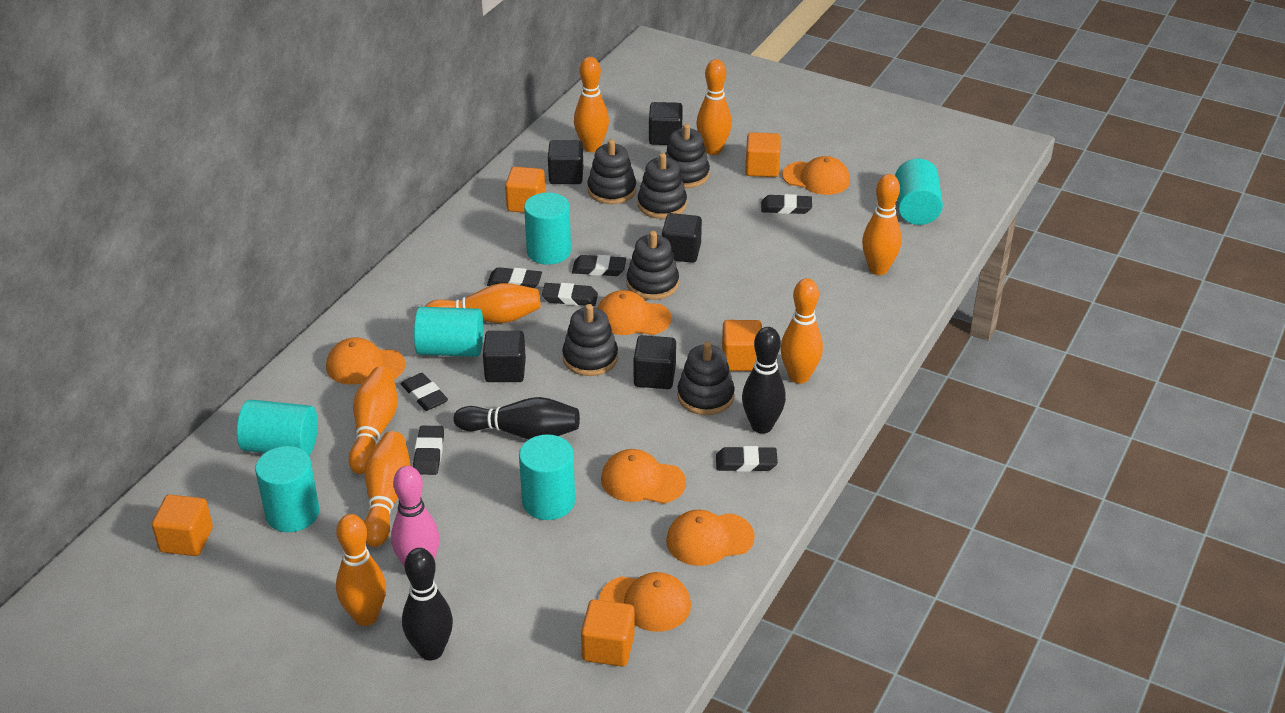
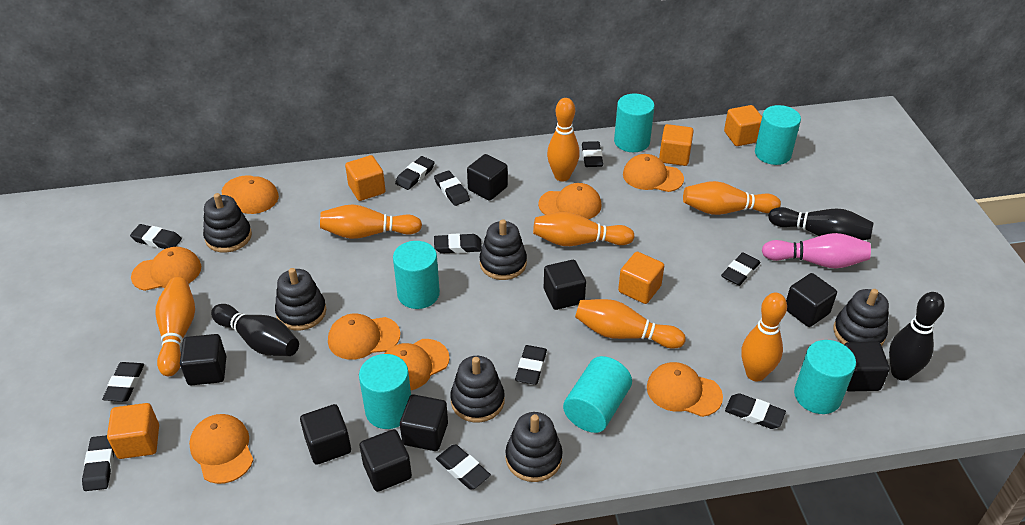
black cube: [483,331,526,382] [548,140,583,184] [634,335,676,389] [649,102,683,145] [662,213,702,263] = 5 -> [180,334,226,385] [300,404,351,465] [360,429,412,492] [400,395,448,451] [467,154,508,201] [544,260,586,310] [786,273,837,327] [844,342,890,391] = 8
black eraser: [401,373,448,411] [413,426,444,475] [487,267,542,288] [542,283,598,306] [572,255,626,276] [716,446,778,472] [761,194,812,214] = 7 -> [82,435,114,491] [102,362,144,402] [130,224,182,249] [395,156,435,190] [434,170,470,206] [434,233,482,254] [436,444,491,489] [515,345,547,385] [582,141,603,167] [721,252,760,286] [725,393,786,429] = 11
orange bowling pin: [336,514,386,626] [349,367,397,474] [364,431,410,547] [424,283,541,323] [574,57,609,152] [696,59,732,155] [780,278,823,384] [862,174,902,275] = 8 -> [156,277,195,376] [320,204,422,239] [533,212,635,246] [547,98,580,181] [575,299,685,349] [683,181,781,215] [741,293,787,381] = 7
orange cap: [326,338,405,385] [597,290,671,335] [599,572,691,632] [601,449,686,504] [666,510,755,566] [782,156,850,195] = 6 -> [131,247,201,291] [189,414,253,484] [222,175,279,214] [328,313,400,360] [384,339,450,390] [538,183,601,219] [623,154,684,192] [647,362,723,417] = 8

